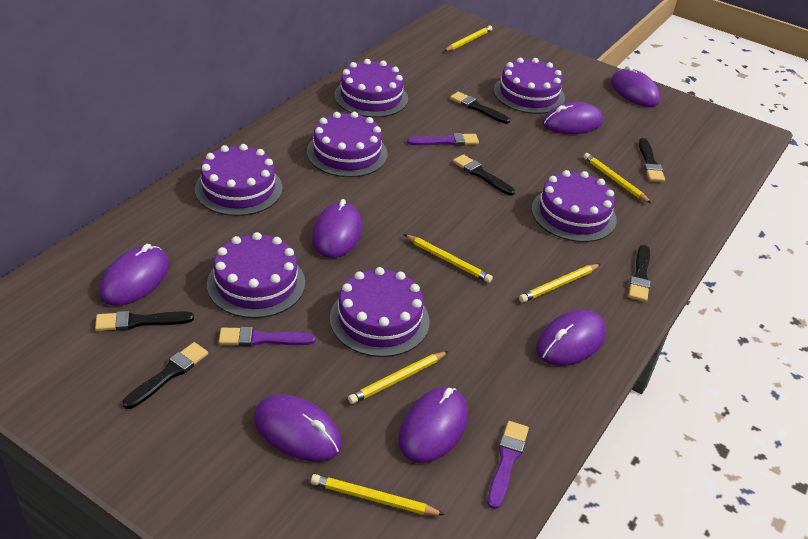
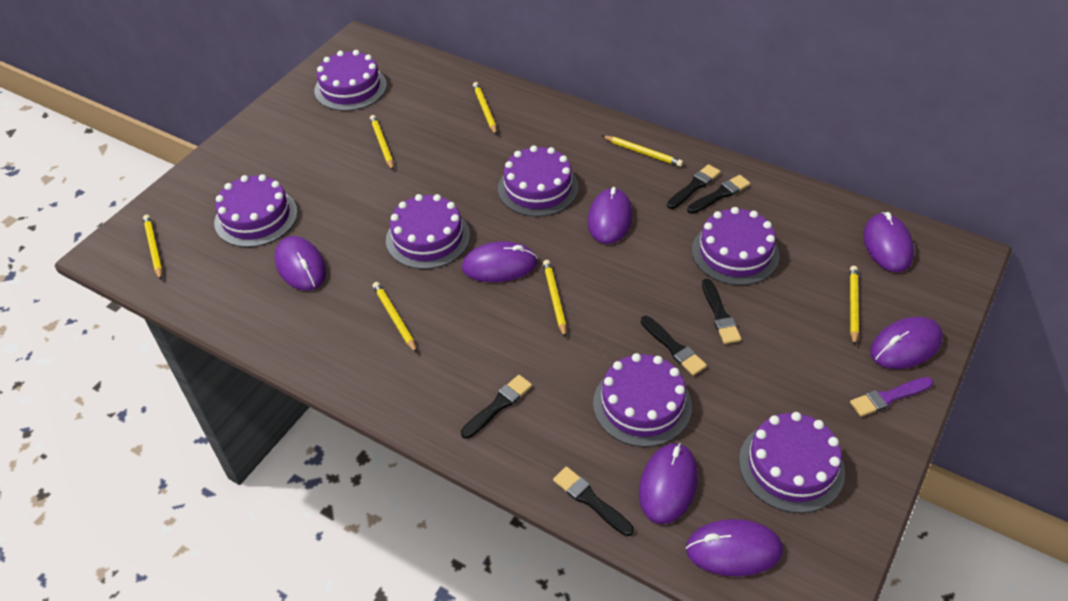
purple brush: [219,327,316,346] [407,133,479,146] [487,421,529,509] = 3 -> [850,377,933,417] = 1
yellow pencil: [311,474,445,515] [348,351,449,404] [404,234,493,283] [444,25,493,51] [519,264,601,303] [583,153,651,203] = 6 -> [143,215,163,280] [370,115,394,170] [373,282,417,353] [473,82,497,135] [543,260,566,338] [602,136,683,167] [850,266,859,346] = 7

